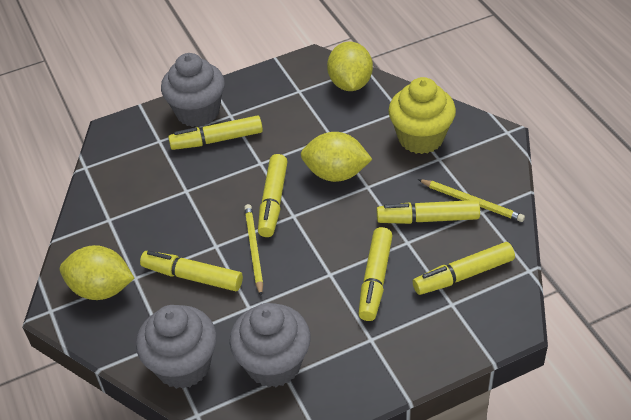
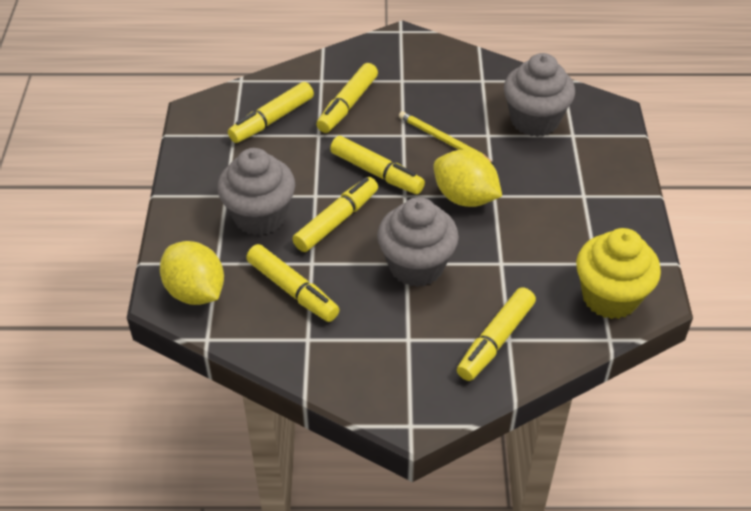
yellow lemon: [60,245,134,300] [301,132,372,182] [327,42,373,91] = 3 -> [160,241,224,305] [434,150,502,207] = 2
yellow pencil: [244,204,263,296] [418,179,525,222] = 2 -> [399,111,495,165] = 1

